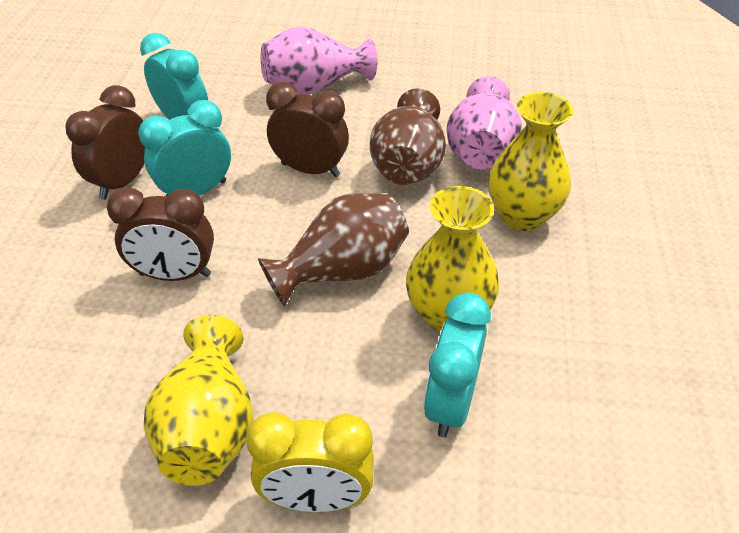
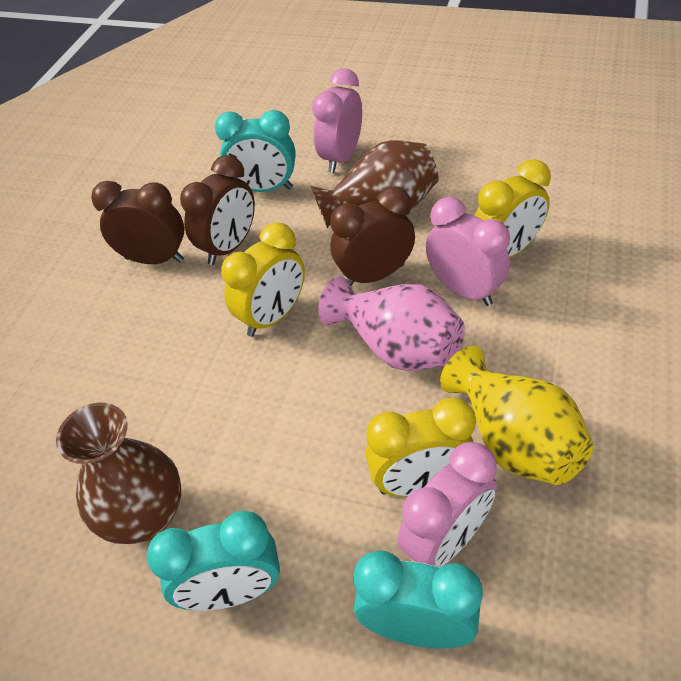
pink clock: none = 0 -> [312,68,362,173] [398,442,497,567] [426,197,510,306] = 3
pink vase: [260,26,377,95] [447,76,522,170] = 2 -> [318,277,465,371] = 1
yellow clock: [246,412,374,512] = 1 -> [221,222,305,337] [365,398,476,497] [475,159,551,258] = 3
yellow vase: [144,314,254,486] [406,186,499,332] [488,92,573,231] = 3 -> [440,346,593,485] = 1

